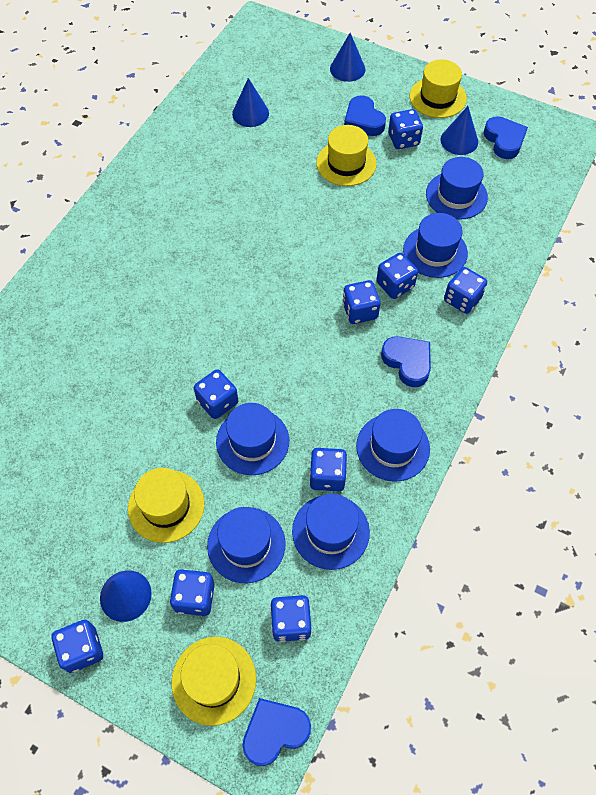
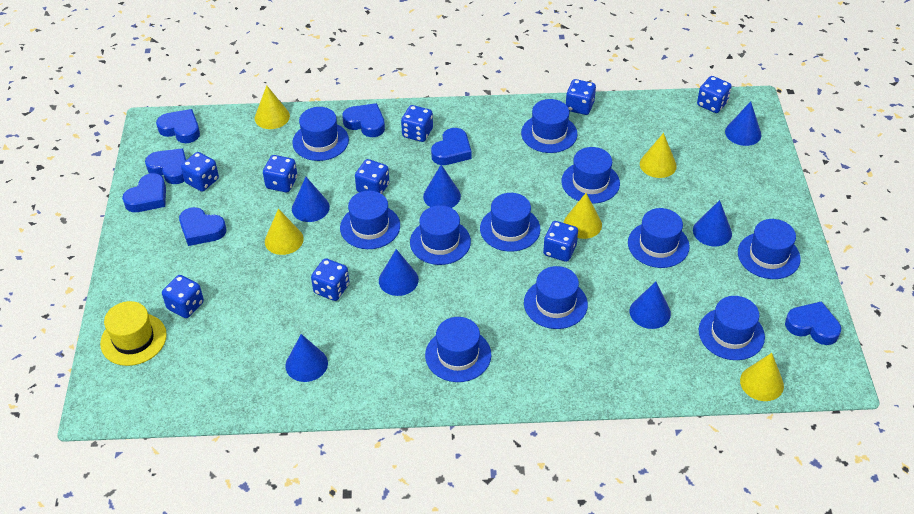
blue cone: [100,570,152,622] [232,78,269,127] [330,33,365,82] [441,106,478,155] = 4 -> [285,334,328,382] [292,177,330,222] [379,249,419,296] [423,165,461,208] [630,282,671,329] [693,200,732,246] [725,101,761,146] = 7
blue hat: [207,507,285,583] [216,403,289,475] [292,494,370,570] [356,409,430,482] [403,213,468,278] [426,157,488,220] = 6 -> [292,107,349,161] [340,191,400,249] [410,205,471,265] [425,317,491,382] [480,193,540,252] [521,99,577,153] [524,266,588,329] [561,147,620,204] [628,208,690,268] [699,296,765,360] [738,219,801,279] = 11
blue heart: [243,698,311,766] [344,95,386,136] [381,336,431,387] [484,116,528,159] = 4 -> [122,173,166,212] [145,148,186,184] [156,109,200,143] [179,207,226,246] [342,103,385,137] [431,128,472,165] [785,301,841,345] = 7
yellow cone: none = 0 -> [255,85,290,129] [265,209,304,255] [564,193,602,239] [640,133,677,178] [740,353,784,401] = 5
yellow hat: [128,468,204,543] [172,637,256,726] [316,125,377,186] [409,59,467,118] = 4 -> [100,301,167,366] = 1

